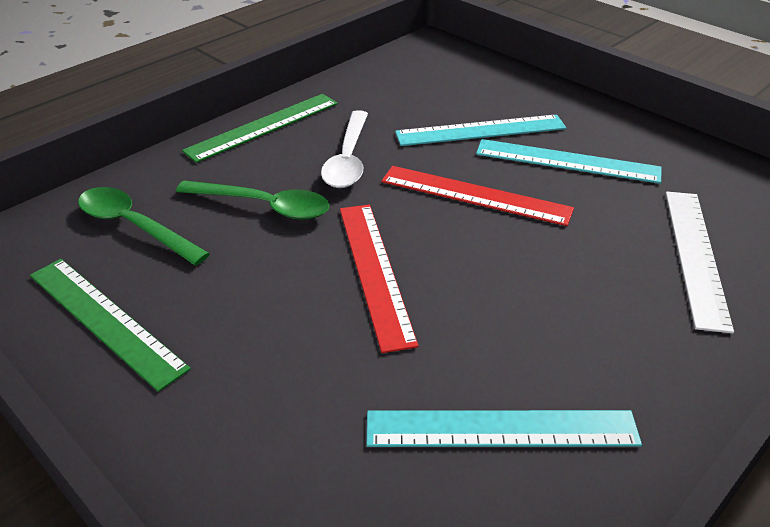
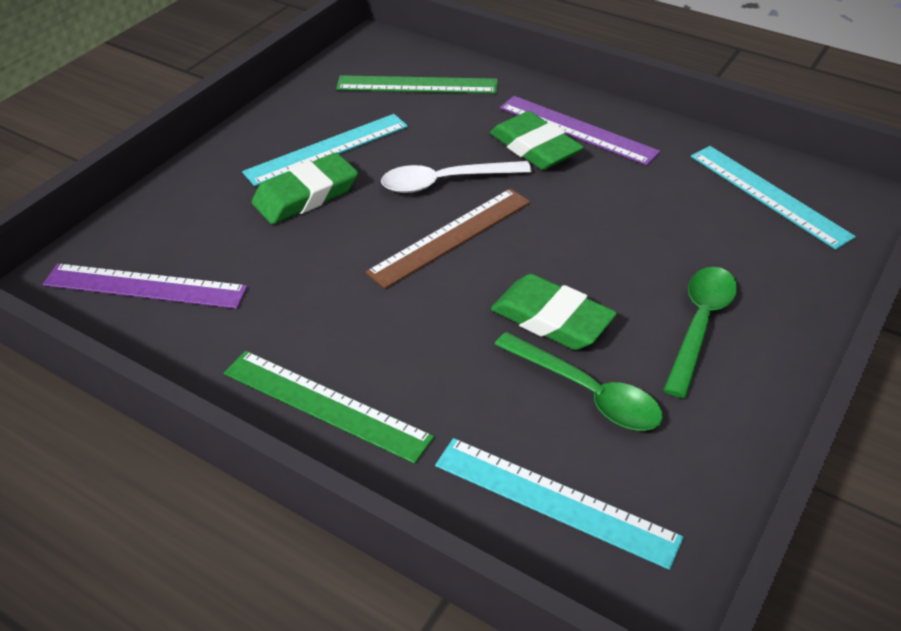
brown ruler: none = 0 -> [365,189,531,289] = 1
green eraser: none = 0 -> [252,152,358,224] [490,111,584,170] [491,274,617,350] = 3
purple ruler: none = 0 -> [43,263,248,309] [500,96,660,165] = 2
red ruler: [340,204,419,353] [381,166,574,226] = 2 -> none = 0
white ruler: [666,192,734,333] = 1 -> none = 0

